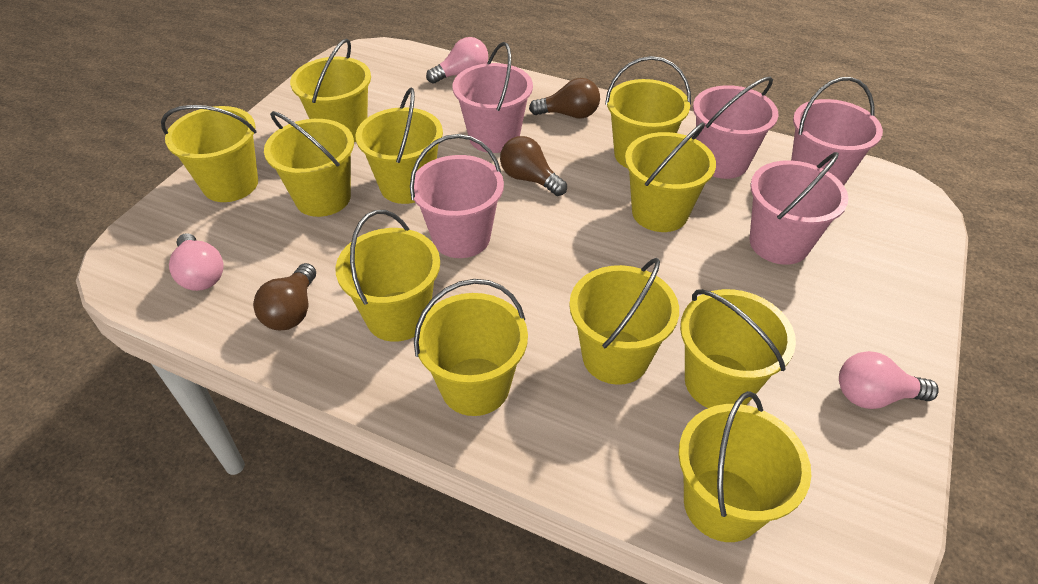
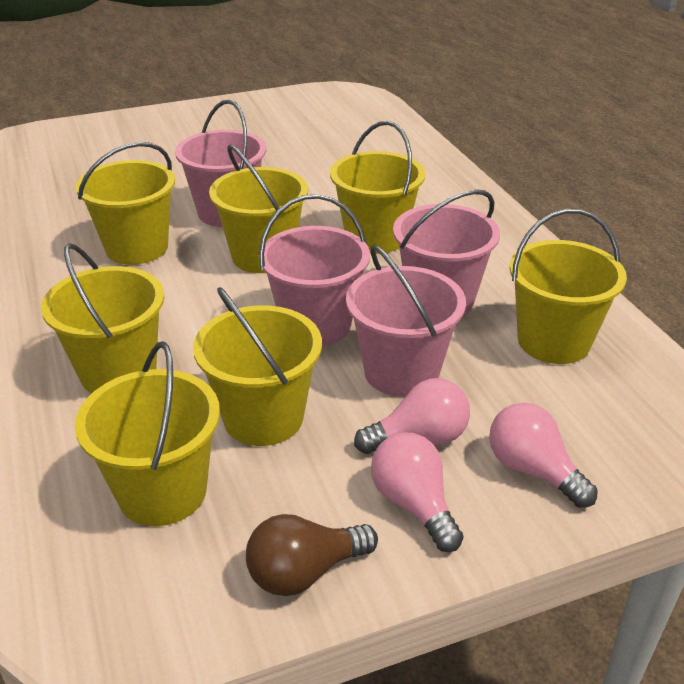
brown light bulb: [253,263,316,330] [500,136,567,196] [529,78,600,119] = 3 -> [246,514,378,596] = 1
pink bucket: [410,134,504,258] [453,42,533,153] [693,77,778,179] [750,152,848,265] [791,77,883,185] = 5 -> [175,100,266,227] [259,194,370,346] [346,245,466,397] [393,189,500,315] = 4
yellow bucket: [161,105,258,202] [264,111,354,217] [290,39,371,142] [335,210,440,342] [356,88,443,204] [414,279,528,416] [569,258,679,385] [605,56,691,168] [625,122,716,232] [678,391,811,542] [680,289,796,408] = 11 -> [41,243,164,393] [75,341,220,526] [76,142,175,265] [193,287,322,446] [209,144,308,273] [330,121,425,254] [509,209,627,364] = 7

